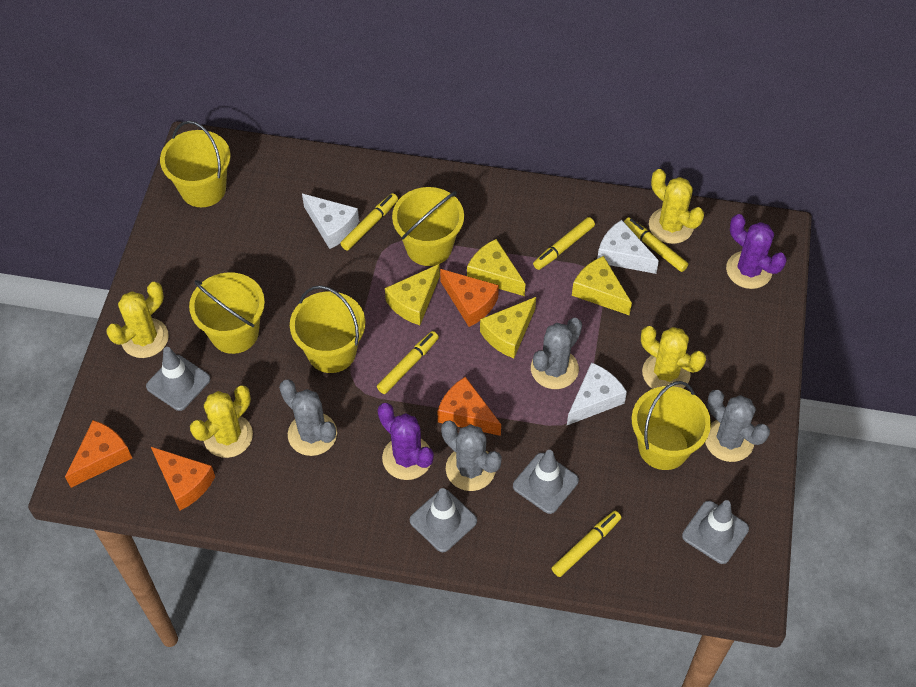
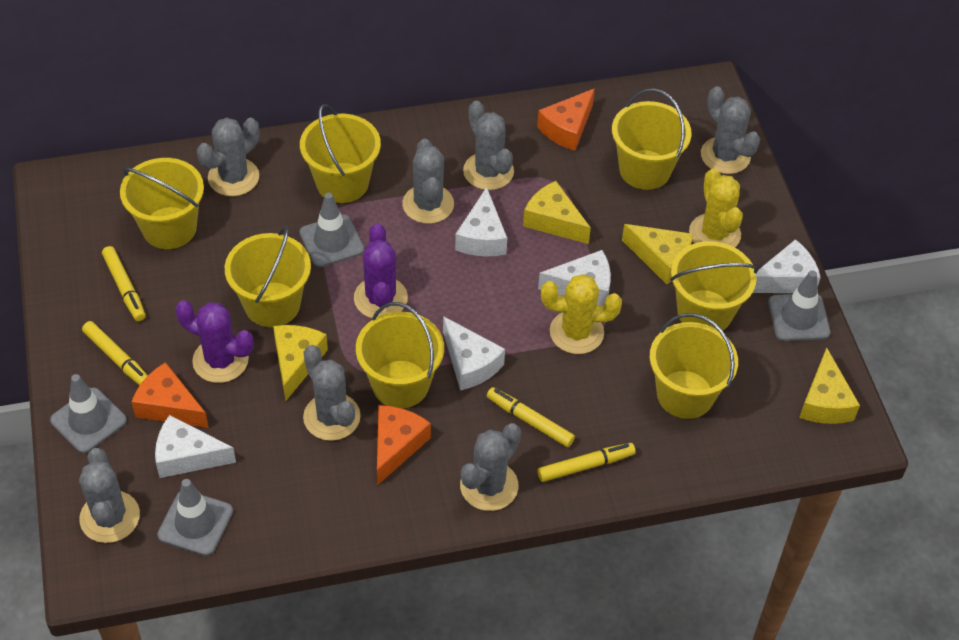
grey cactus: [279,379,337,456] [441,420,502,491] [531,318,582,389] [705,390,770,462] = 4 -> [79,448,140,543] [197,117,259,196] [303,345,361,441] [402,139,454,224] [460,423,521,511] [463,100,514,190] [701,86,760,174] = 7
orange cheese: [65,420,132,488] [151,447,215,510] [438,376,501,436] [440,269,499,327] = 4 -> [131,362,209,428] [377,405,431,485] [537,88,595,151] = 3
white cheese: [302,194,359,249] [567,362,627,425] [597,220,659,274] = 3 -> [155,415,236,478] [443,316,505,390] [455,187,507,256] [538,250,611,305] [753,239,821,293] = 5
yellow bucket: [160,121,231,207] [189,272,265,354] [290,285,365,373] [392,187,464,266] [632,381,711,470] = 5 -> [120,158,204,249] [225,226,311,327] [300,104,381,203] [356,302,444,408] [612,88,691,190] [649,313,738,419] [670,241,758,330] = 7
yellow cactus: [106,282,169,358] [190,386,253,458] [641,326,706,389] [649,169,704,244] = 4 -> [541,274,622,354] [689,168,743,247] = 2
yellow marker: [340,193,398,251] [377,331,439,394] [533,217,595,270] [552,511,621,577] [624,217,688,272] = 5 -> [82,321,148,385] [102,246,146,321] [487,387,575,447] [537,443,636,482] = 4

